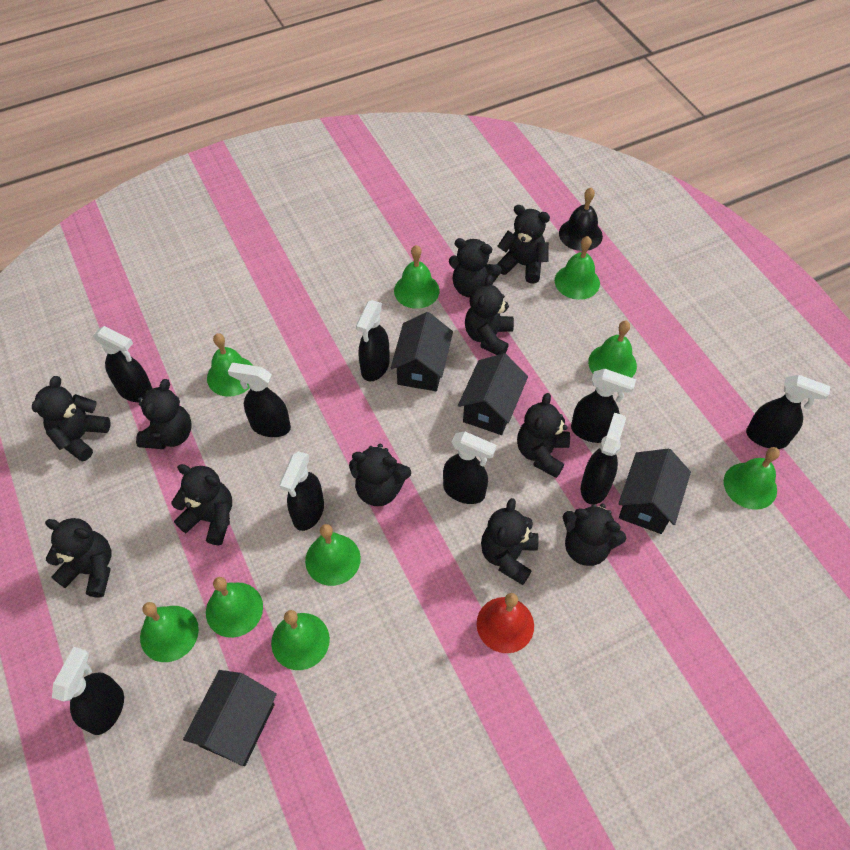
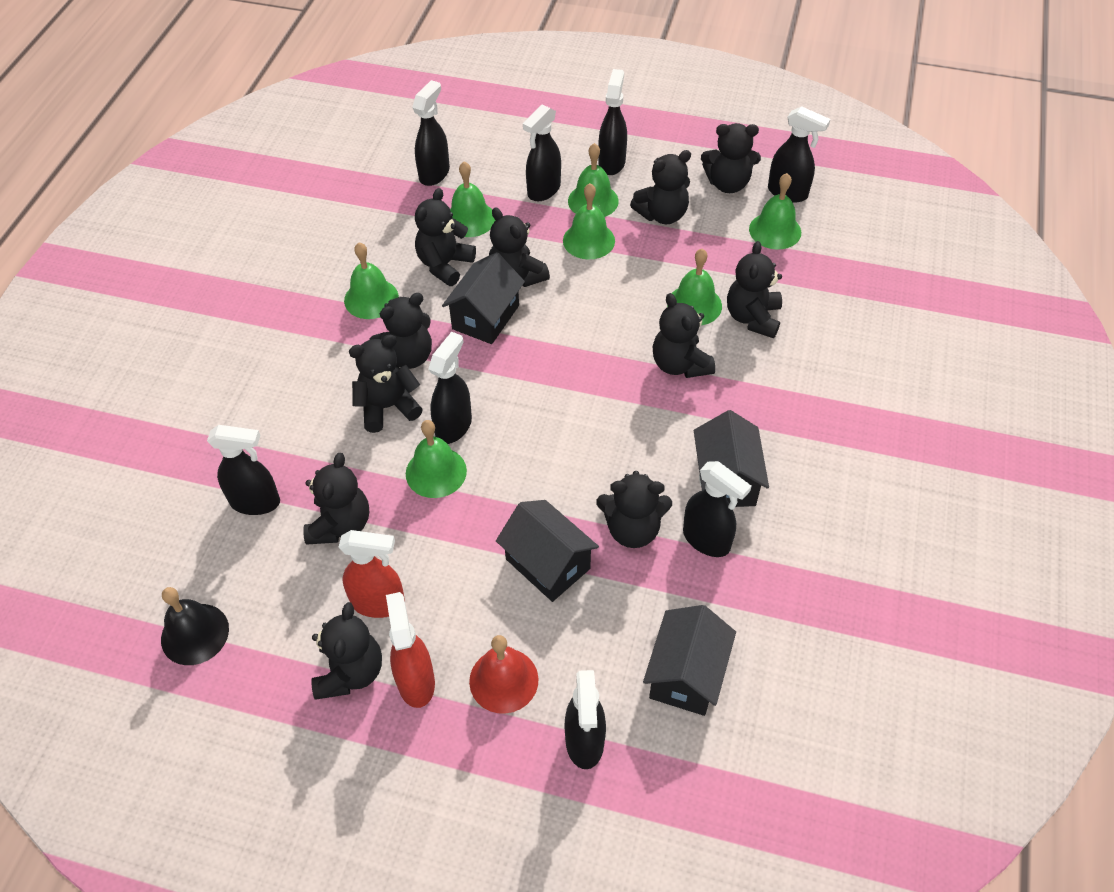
black spray bottle: [52,647,124,735] [93,326,153,402] [228,363,291,437] [279,451,324,531] [356,300,390,381] [443,431,497,504] [571,369,636,443] [581,413,626,505] [746,375,831,449] = 9 -> [207,425,280,515] [412,80,450,186] [428,332,472,444] [523,104,561,201] [565,670,606,769] [598,69,627,175] [683,461,752,557] [768,106,830,203] = 8
green bell: [140,602,199,662] [206,577,263,638] [207,333,253,397] [271,610,330,670] [305,524,361,586] [394,245,440,309] [555,236,600,300] [588,321,637,378] [724,447,780,510] = 9 -> [344,242,399,319] [406,420,467,498] [450,162,495,237] [563,183,615,260] [568,143,619,217] [667,249,722,325] [749,173,801,249] = 7
red spray bottle: none = 0 -> [339,530,405,618] [386,592,435,708] = 2

